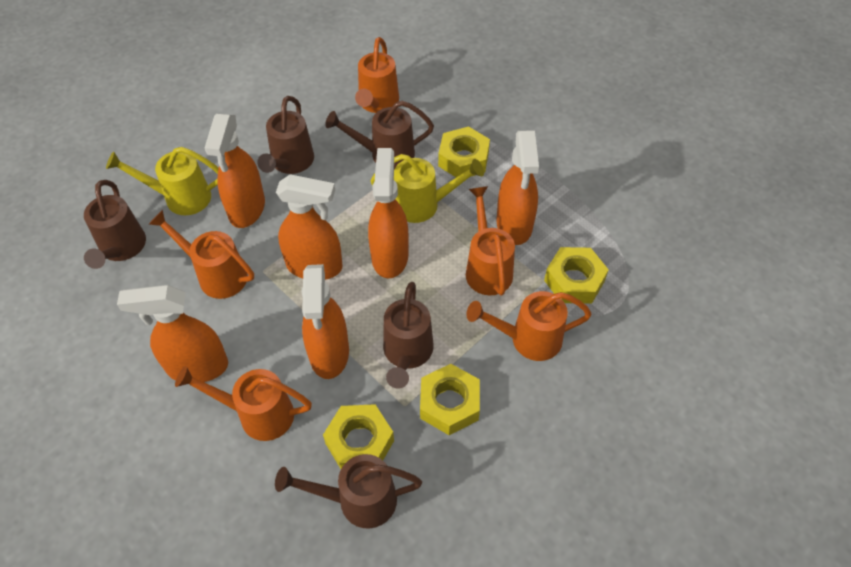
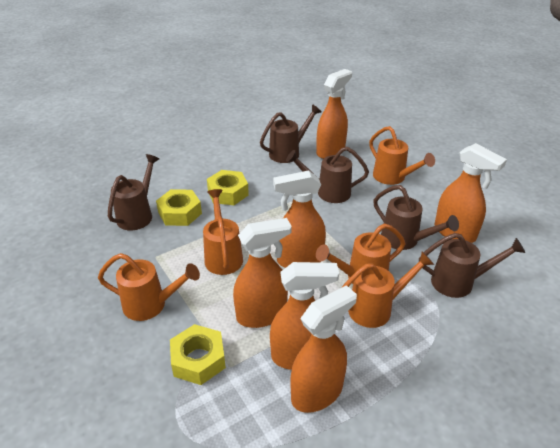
yellow nut: [323,404,394,469] [420,364,480,435] [438,126,490,177] [544,247,609,304] = 4 -> [156,189,202,226] [170,324,226,385] [207,170,249,205] = 3
yellow watering can: [106,147,219,215] [371,154,484,223] = 2 -> none = 0

